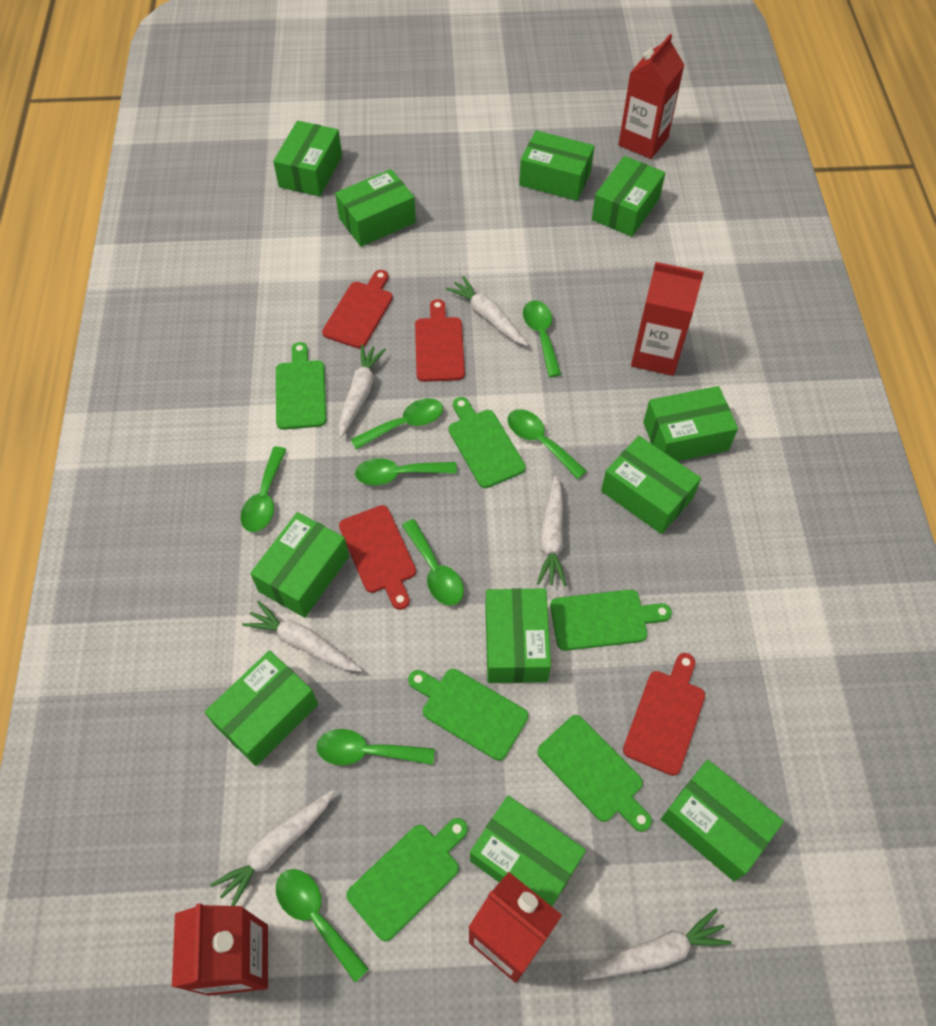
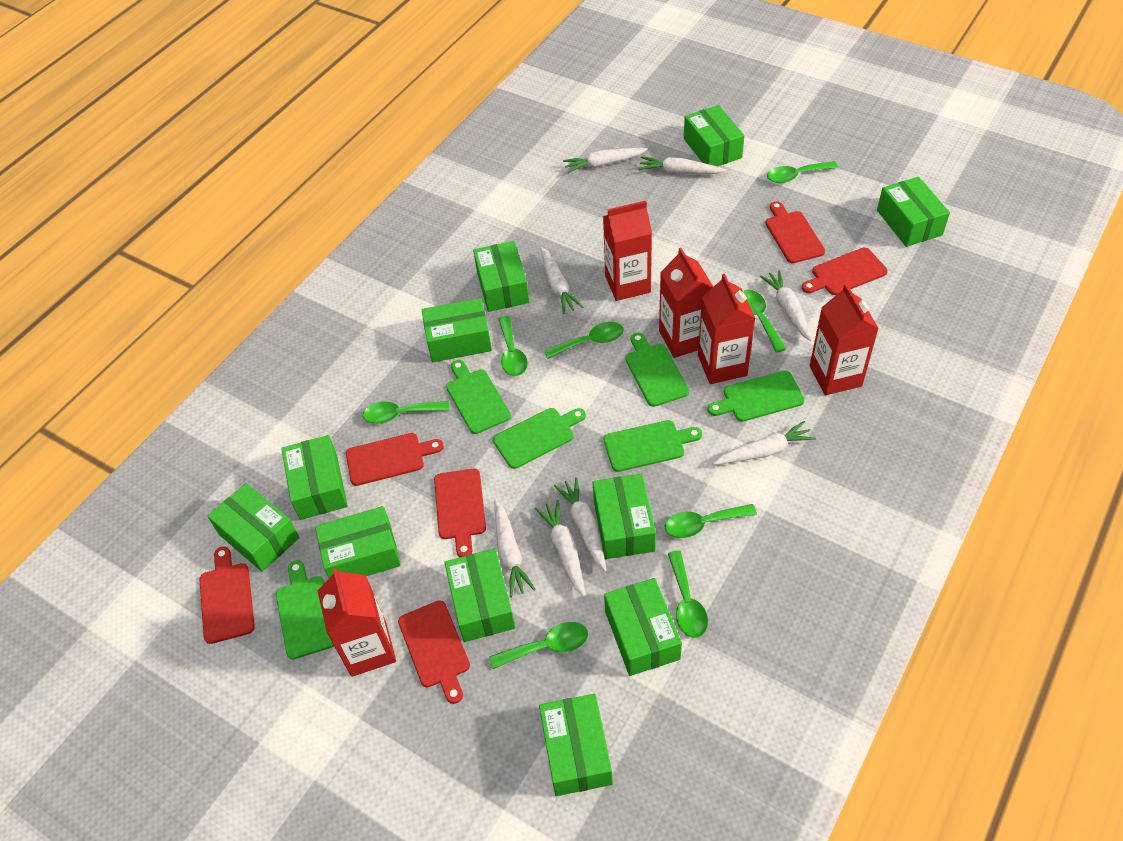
red carton: [172,903,268,996] [468,872,562,983] [618,34,684,159] [631,262,704,376] = 4 -> [317,567,396,677] [603,201,652,301] [659,248,713,358] [698,274,756,384] [810,284,879,395] = 5
red cutting board: [322,270,393,349] [339,505,416,610] [415,299,465,382] [623,653,705,776] = 4 -> [199,546,255,644] [346,433,444,486] [398,600,470,704] [434,469,486,557] [765,201,825,263] [802,247,888,295] = 6
white carrot: [210,790,334,906] [242,601,362,672] [339,344,386,438] [446,276,528,346] [537,476,566,586] [582,908,732,980] = 6 -> [494,499,536,597] [535,500,586,597] [541,247,583,314] [554,477,607,571] [563,148,648,173] [639,156,726,174] [713,421,816,465] [760,270,813,342] = 8

